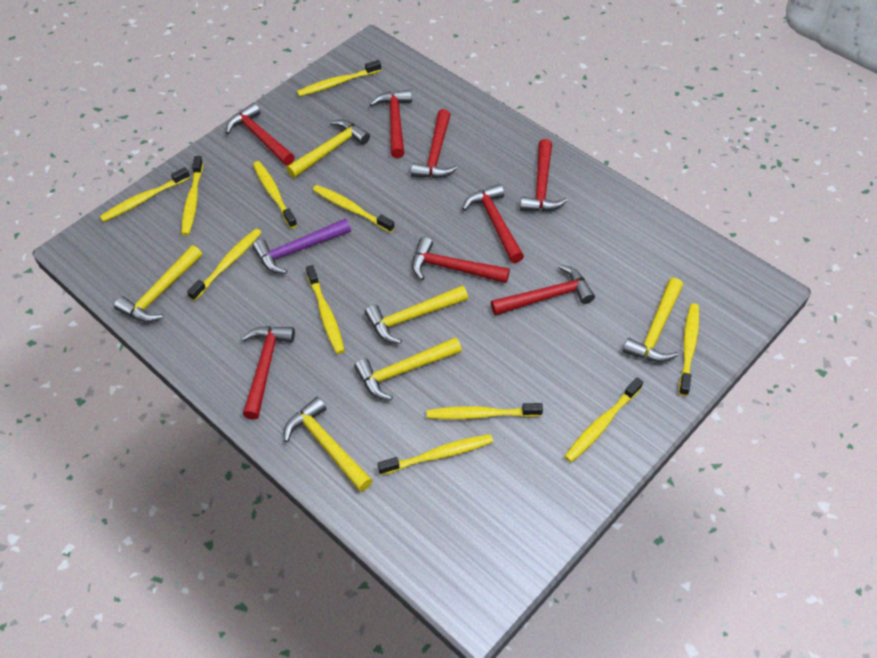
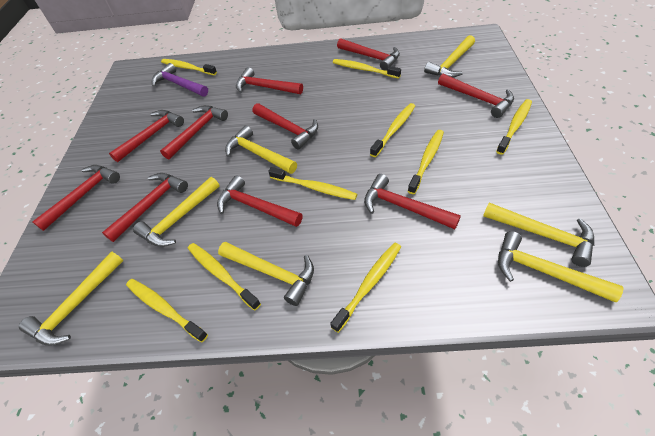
red hammer: [226,103,295,165] [241,326,295,420] [370,90,412,158] [411,109,458,178] [412,237,510,283] [462,184,524,263] [491,265,595,316] [520,139,568,212] = 8 -> [32,165,120,231] [102,173,188,242] [109,110,184,162] [160,105,228,159] [217,175,302,227] [236,67,303,94] [252,103,318,149] [337,38,400,71] [364,174,461,229] [438,74,514,118] = 10
yellow hammer: [114,245,202,322] [284,397,373,492] [286,120,370,178] [354,337,462,400] [365,285,468,344] [623,278,683,362] = 6 -> [19,252,123,346] [133,177,220,247] [218,242,314,306] [225,126,297,174] [424,35,475,78] [483,203,594,267] [498,231,624,302] = 7
yellow toothbrush: [99,167,190,222] [181,156,204,236] [187,229,262,301] [253,161,297,228] [297,60,381,97] [306,265,345,354] [313,185,395,233] [377,434,493,475] [427,403,543,419] [564,377,643,462] [679,303,699,396] = 11 -> [126,279,208,342] [161,59,217,75] [188,243,261,310] [268,167,357,200] [330,243,401,333] [333,59,401,79] [370,103,415,157] [408,130,444,194] [496,99,532,155] = 9

